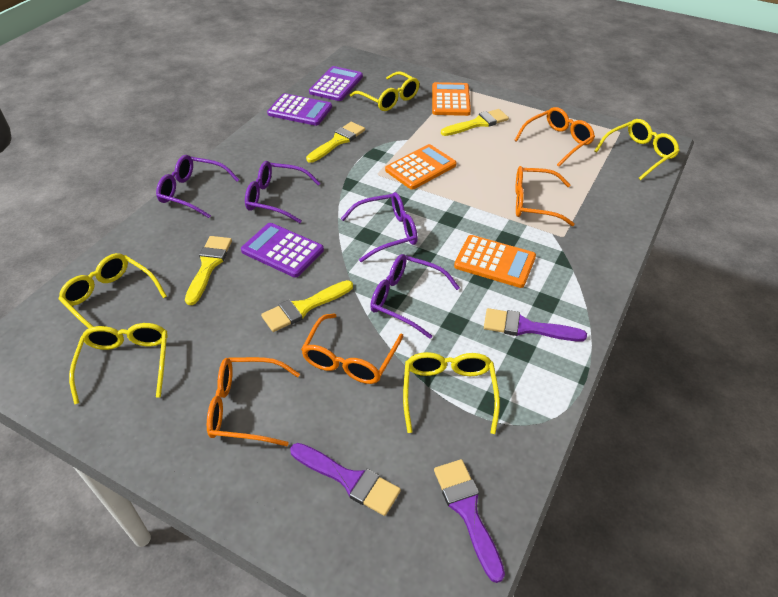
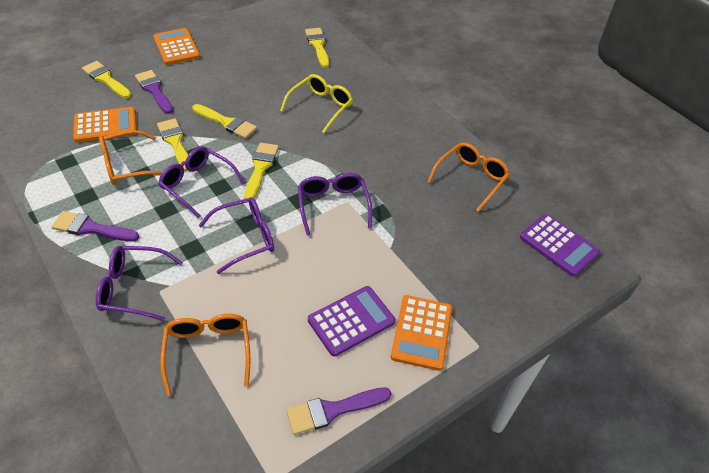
orange glasses: [207,357,300,446] [301,313,403,384] [514,107,595,167] [515,166,575,226] = 4 -> [99,130,162,185] [160,314,250,396] [427,142,510,212] = 3
purple calculator: [241,223,324,278] [267,93,332,126] [309,66,363,101] = 3 -> [308,286,395,357] [520,214,600,277] = 2
yellow brush: [185,236,232,305] [261,280,353,332] [306,122,365,163] [441,109,509,136] = 4 -> [82,61,131,99] [157,118,188,171] [192,104,257,139] [244,143,279,199] [305,28,329,68] = 5
yellow glasses: [59,253,167,328] [69,323,168,404] [350,71,419,111] [403,352,500,434] [595,119,679,180] = 5 -> [280,74,353,133] = 1

